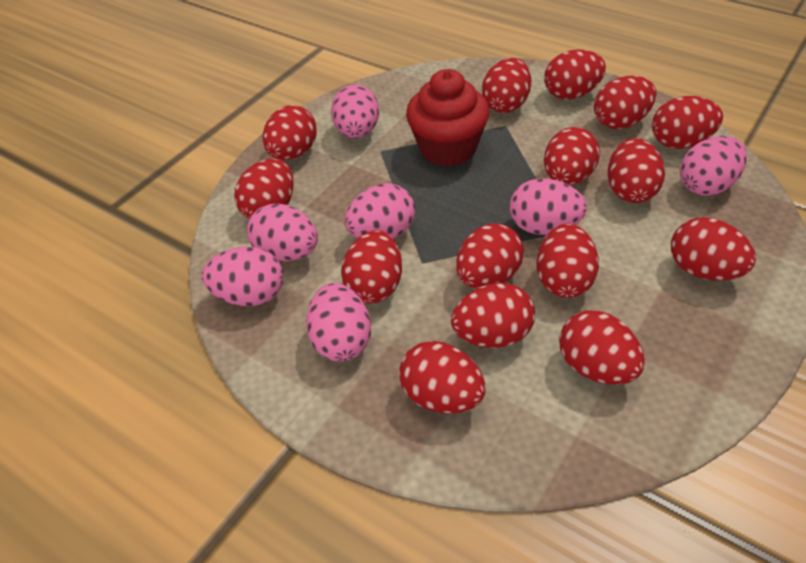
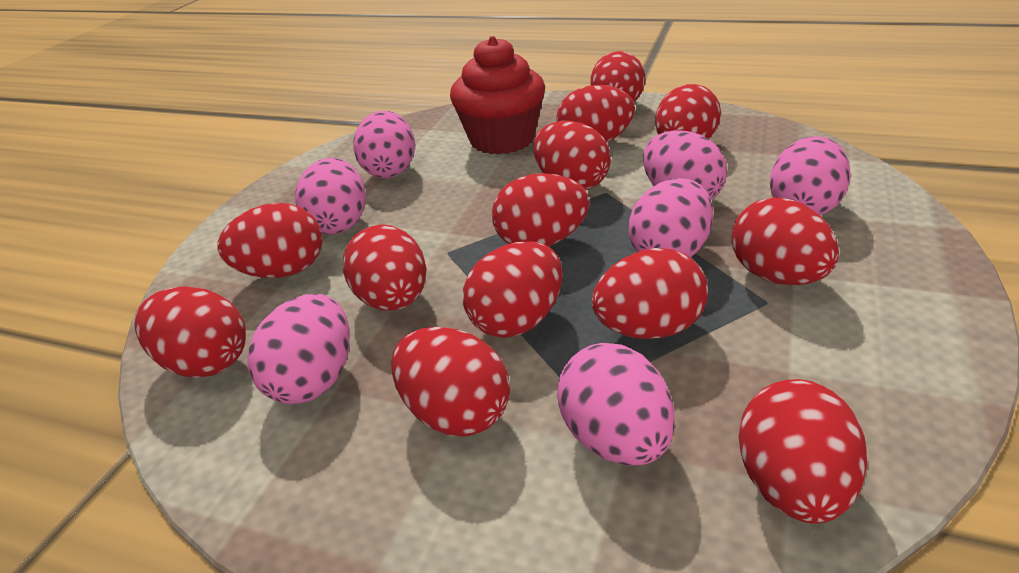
red egg: [234,159,294,219] [263,105,317,160] [341,230,402,304] [399,341,486,414] [451,283,535,348] [456,224,524,288] [482,58,531,113] [537,224,599,298] [544,49,606,100] [544,127,600,185] [559,310,645,385] [594,76,656,129] [608,138,665,203] [652,96,723,149] [671,217,756,281] = 15 -> [134,286,246,378] [218,203,322,278] [343,224,426,311] [391,327,510,437] [463,241,563,338] [492,173,589,247] [533,121,611,190] [556,85,635,143] [590,51,645,102] [592,248,708,339] [655,84,721,139] [732,197,839,285] [739,379,867,523] = 13

